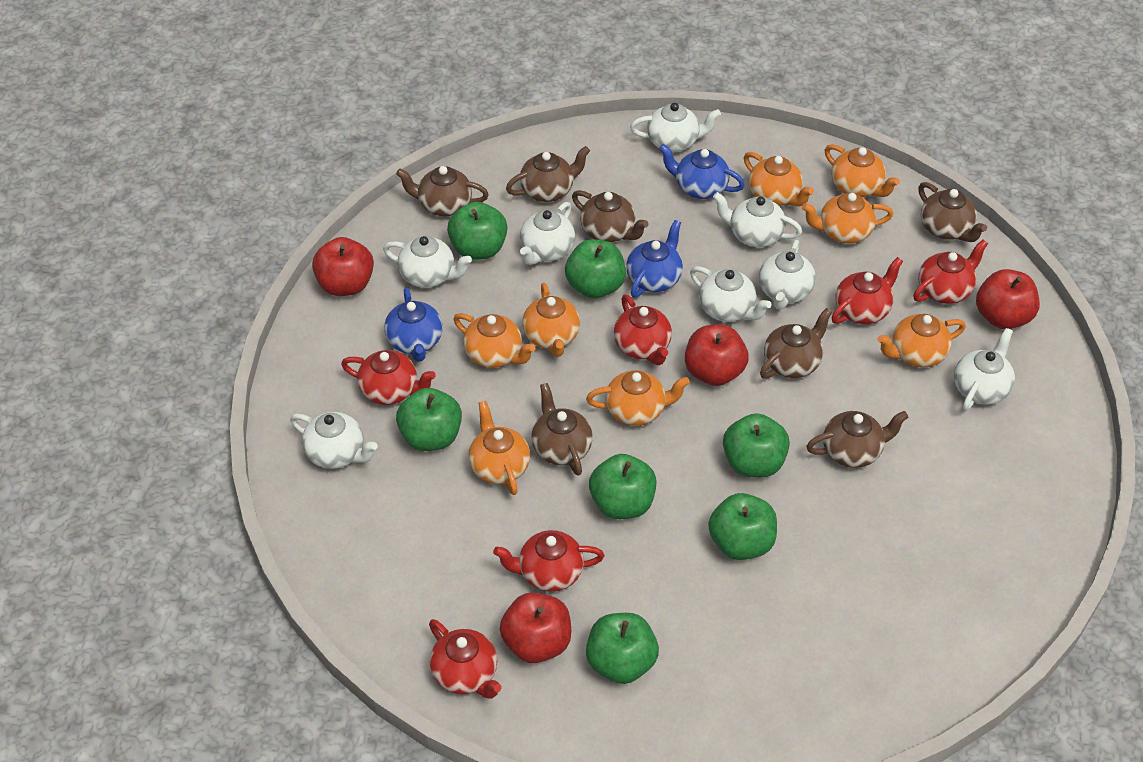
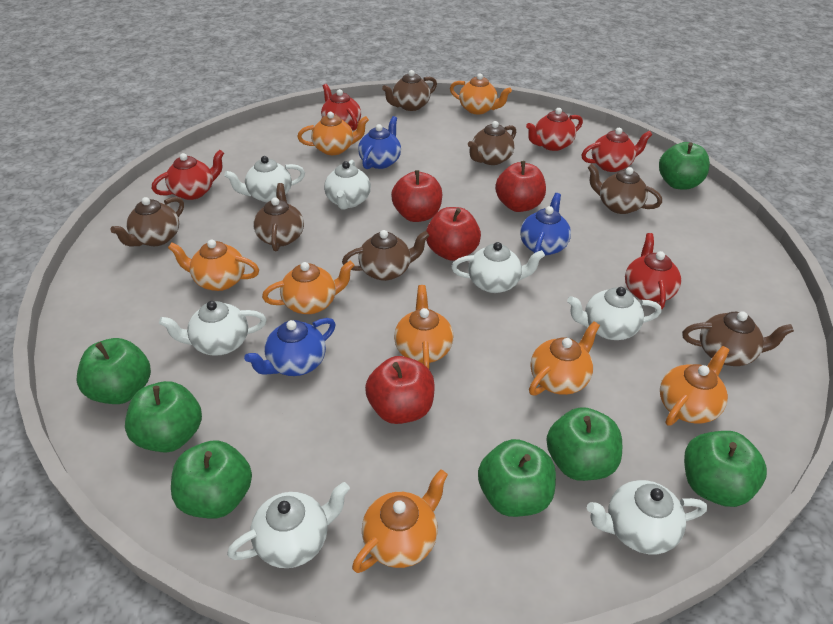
red teapot: [341,350,436,405] [429,619,502,699] [493,530,605,592] [614,294,672,365] [832,257,903,324] [913,240,988,304] = 6 -> [152,150,224,200] [321,84,361,131] [526,108,583,151] [581,128,652,172] [625,233,681,310] = 5
white teapot: [290,412,378,469] [383,236,472,288] [520,202,575,265] [630,103,721,152] [690,266,772,322] [713,192,802,247] [759,240,816,310] [954,328,1015,411] = 8 -> [159,301,267,356] [224,156,305,202] [227,482,350,568] [324,160,371,210] [451,242,545,293] [567,287,662,340] [587,480,707,554] = 7

